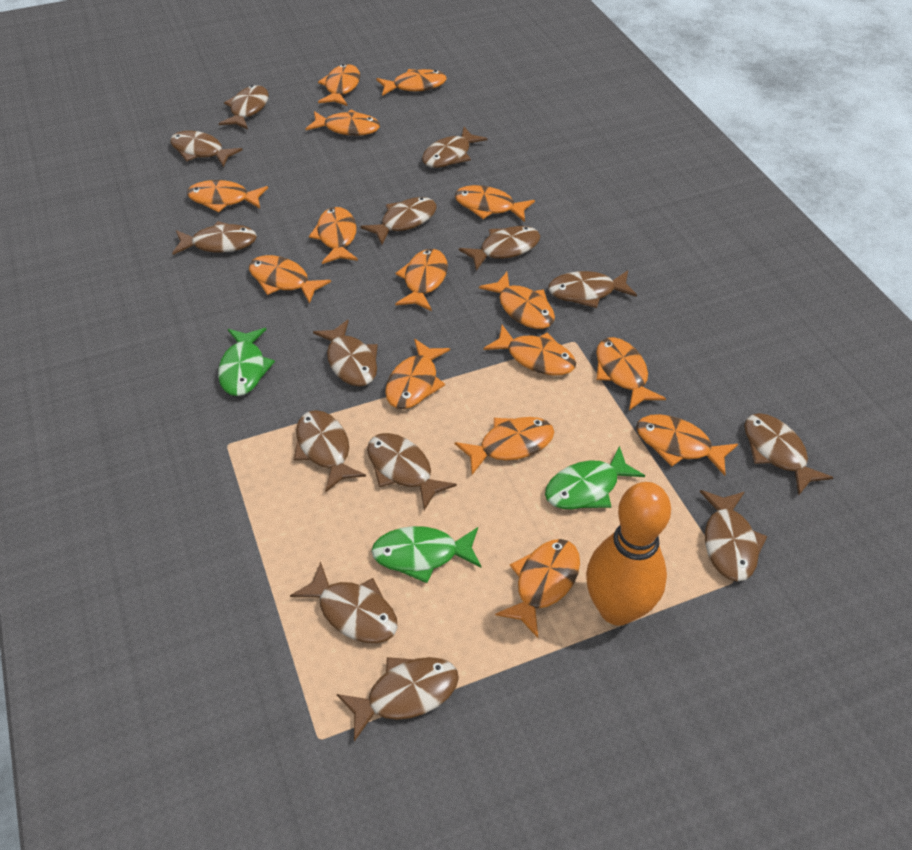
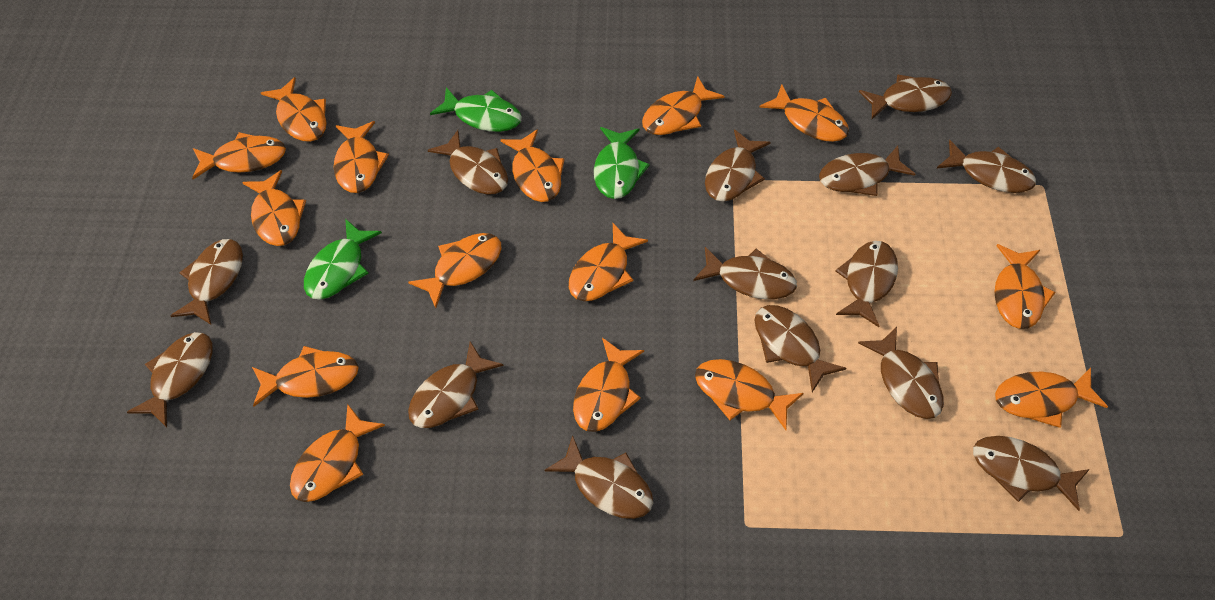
orange bowling pin: [586,482,671,626] = 1 -> none = 0

